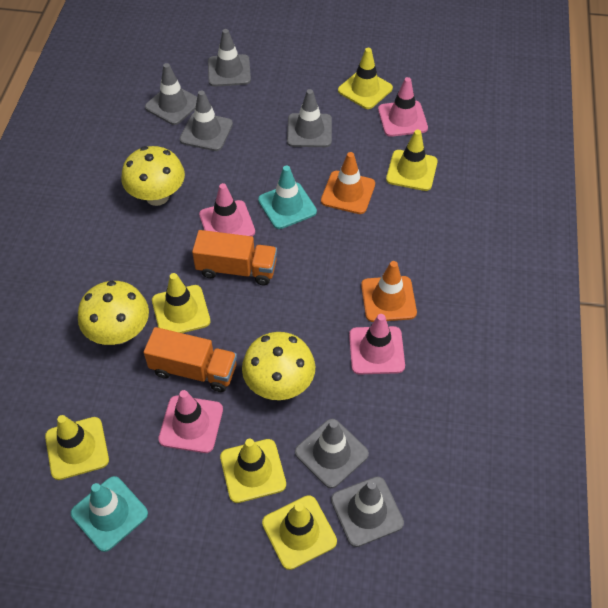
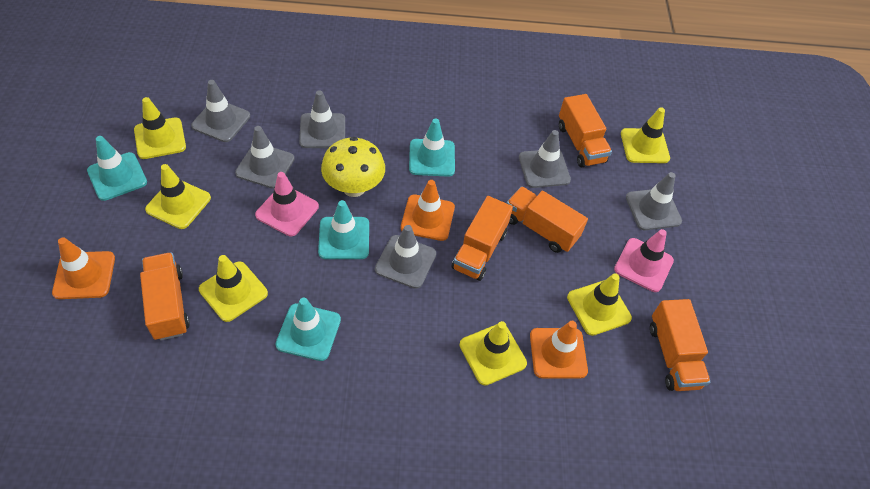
orange traffic cone: [321,152,375,214] [361,261,417,322] = 2 -> [52,237,115,299] [401,180,455,241] [530,321,588,379] = 3
orange truck: [144,327,237,392] [192,230,277,285] = 2 -> [140,252,190,340] [451,196,513,281] [507,186,588,253] [559,94,612,168] [650,299,710,391] = 5
pink traffic cone: [158,390,223,453] [199,183,255,236] [349,314,405,374] [378,77,428,137] = 4 -> [255,172,319,236] [614,229,674,292] = 2
turquoise traffic cone: [71,476,148,552] [258,165,317,229] = 2 -> [87,136,147,201] [275,298,341,361] [318,200,369,259] [409,118,455,177] = 4
yellow mushroom: [78,281,149,345] [121,146,185,206] [242,332,315,400] = 3 -> [321,137,385,197] = 1

